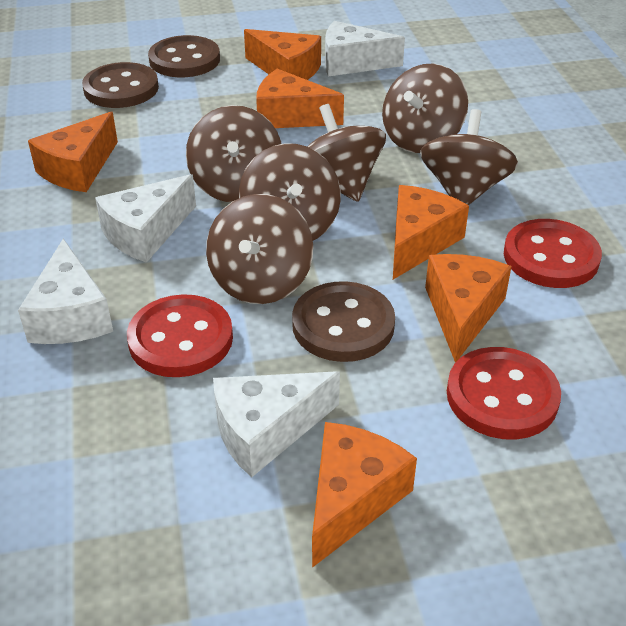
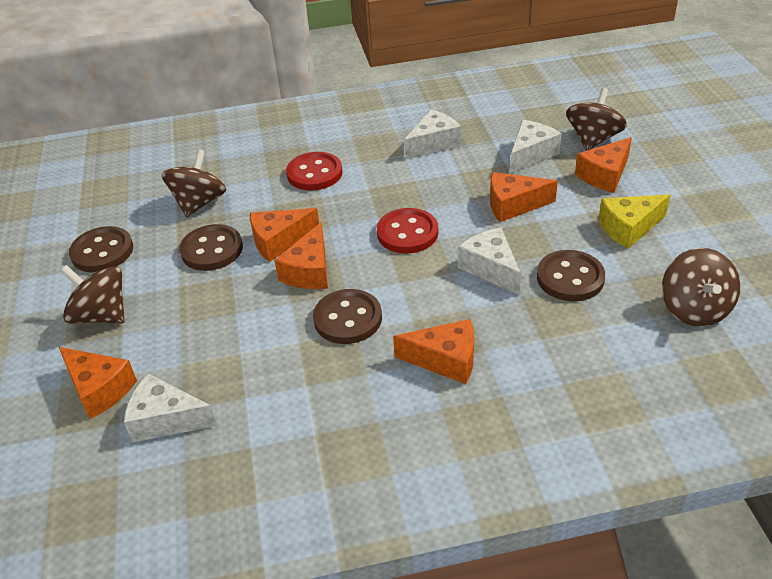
brown button: [82,62,159,108] [148,35,220,77] [292,281,395,362] = 3 -> [69,226,133,272] [179,224,243,271] [313,289,382,344] [537,250,605,301] = 4
brown spinning top: [186,105,282,202] [206,194,313,304] [239,144,341,240] [307,104,386,202] [382,64,468,153] [420,109,518,205] = 6 -> [61,265,125,324] [162,150,226,217] [566,88,627,151] [662,248,740,326] = 4
red button: [127,294,233,377] [447,347,561,440] [504,219,602,288] = 3 -> [286,152,343,190] [377,208,438,254] = 2
yellow cheese: none = 0 -> [598,194,671,249] = 1

